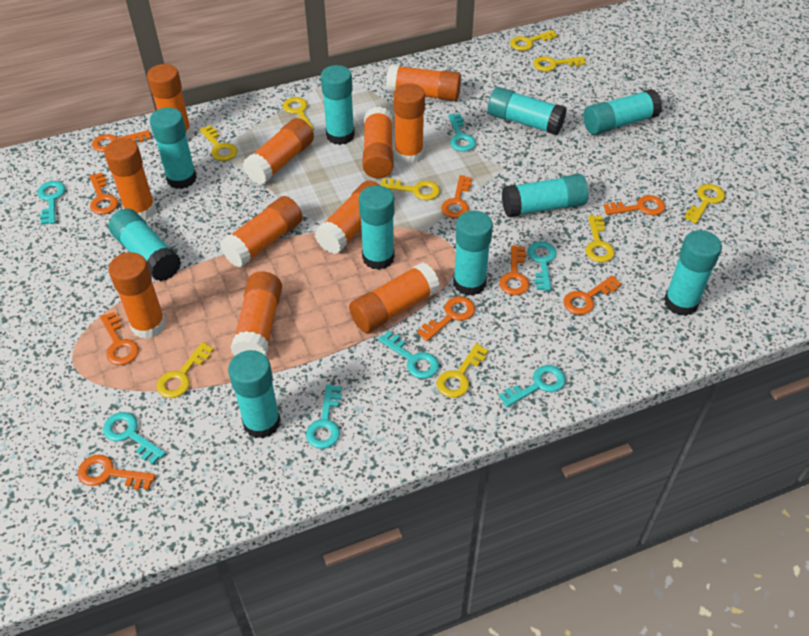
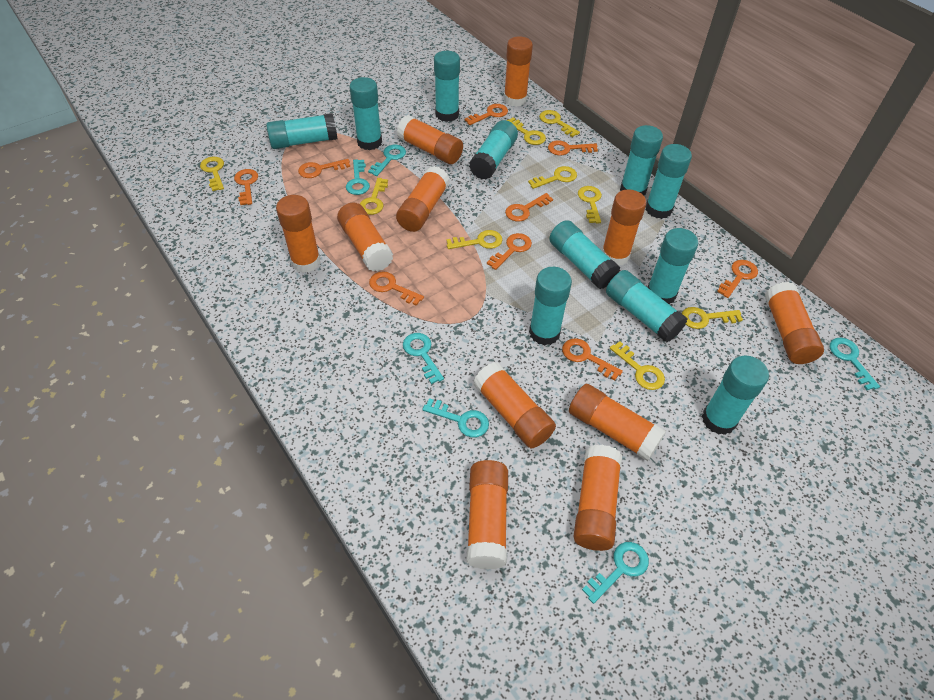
turquoise glue stick: [108,209,181,281] [150,107,197,189] [228,350,281,439] [321,65,355,145] [359,185,395,270] [453,210,493,296] [488,87,567,135] [502,174,588,217] [583,89,662,135] [664,230,722,316] = 10 -> [266,113,337,149] [349,77,382,150] [434,51,460,122] [469,120,518,180] [529,267,572,346] [549,220,620,289] [606,270,688,342] [620,125,663,196] [646,144,692,219] [647,228,698,304] [702,355,769,435] = 11
turquoise key: [37,181,65,225] [103,412,166,464] [306,384,342,449] [378,331,439,379] [448,114,476,152] [499,365,566,407] [527,241,557,291] = 7 -> [346,160,370,195] [368,145,406,176] [403,333,444,384] [422,398,489,437] [582,542,649,604] [830,337,880,390] = 6

